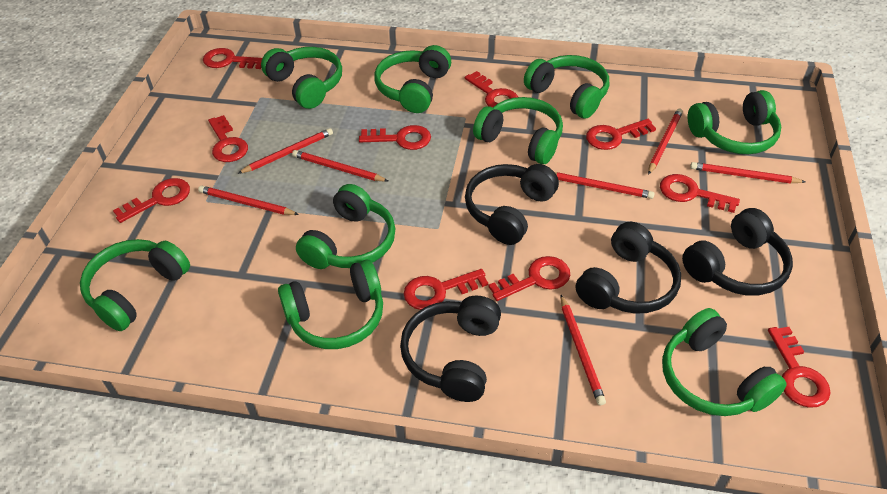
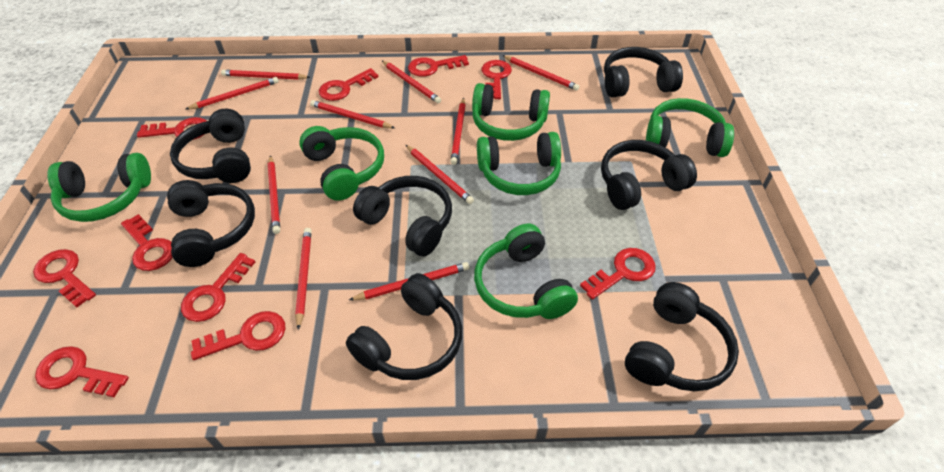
black headphones: [400,296,501,402] [465,164,559,245] [576,221,681,314] [682,208,793,296] = 4 -> [167,180,255,267] [170,109,251,183] [346,273,462,380] [353,176,452,257] [601,140,697,210] [604,47,683,97] [625,282,739,391] = 7
green headphones: [80,239,190,331] [261,47,342,109] [278,260,383,349] [296,184,395,269] [374,45,451,113] [473,97,563,164] [524,55,609,119] [662,308,787,416] [688,90,781,154] = 9 -> [47,153,151,222] [299,126,384,201] [472,83,550,141] [474,224,578,319] [477,132,561,195] [646,98,734,157] = 6
red pencil: [198,186,299,215] [237,128,333,174] [292,150,388,182] [555,172,655,199] [560,295,606,405] [648,109,683,175] [690,162,805,184] = 7 -> [186,77,279,109] [221,70,310,80] [268,155,280,234] [295,228,312,330] [310,100,395,128] [349,262,469,300] [381,60,441,103] [406,145,474,204] [450,98,466,165] [503,56,579,91] = 10

